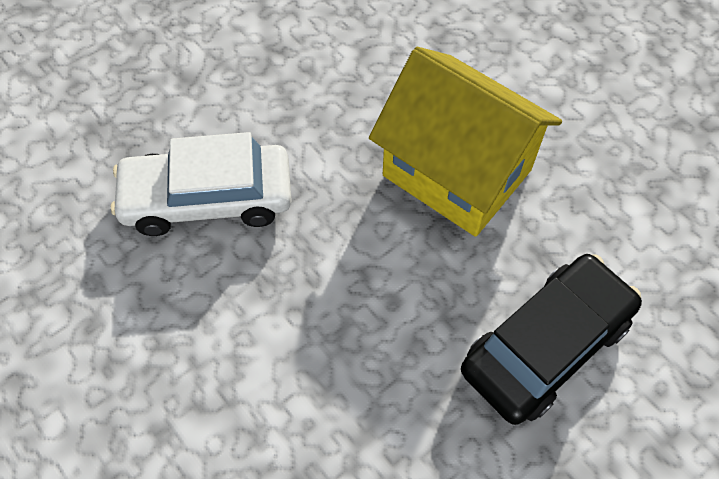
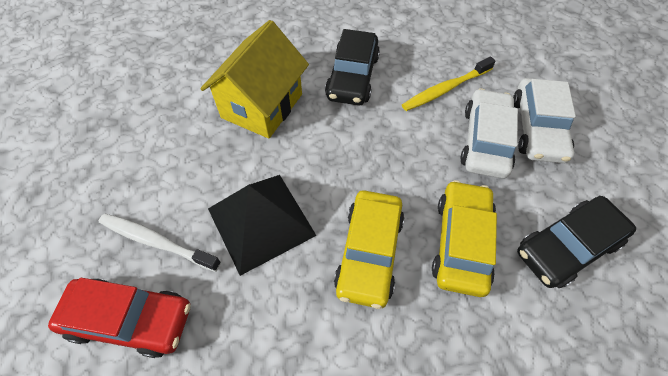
black car: [461,254,642,425] = 1 -> [325,29,380,106] [517,196,636,288] = 2
black pyramid: none = 0 -> [208,175,317,276] = 1
red car: none = 0 -> [48,278,191,358] = 1
white car: [111,132,292,236] = 1 -> [460,88,518,179] [513,78,576,163] = 2
white toothbrush: none = 0 -> [99,214,221,272] = 1
yellow car: none = 0 -> [334,190,404,309] [432,180,497,297] = 2
yellow toothbrush: none = 0 -> [402,57,496,111] = 1

